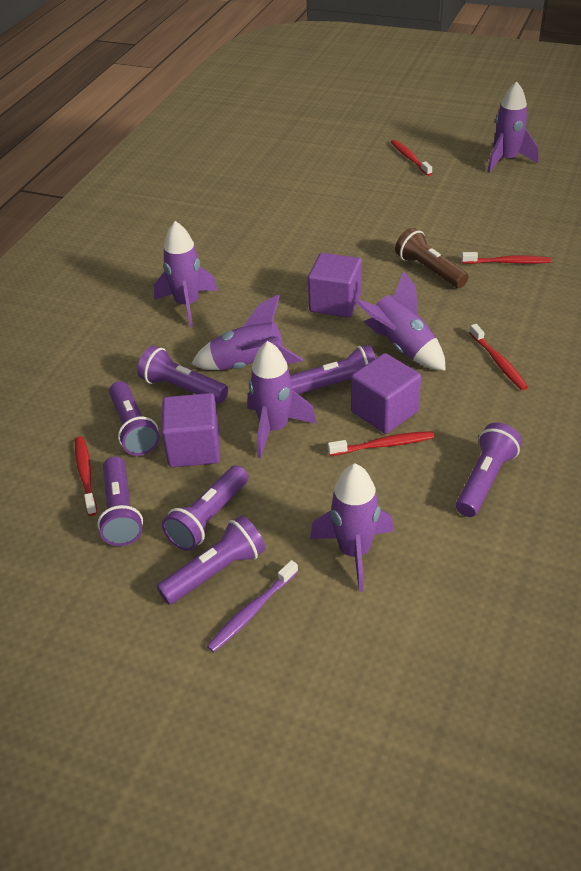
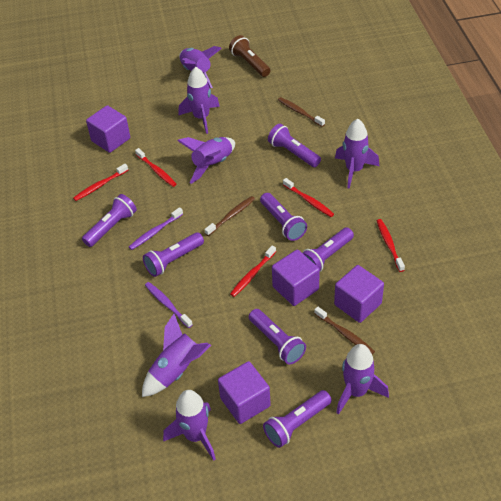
brown toothbrush: none = 0 -> [204,196,255,236] [278,97,325,127] [314,307,375,355] = 3
purple cube: [162,393,220,467] [308,253,362,318] [351,353,421,434] = 3 -> [86,105,130,153] [218,361,271,424] [272,249,320,306] [334,265,384,323] = 4
purple rocket: [154,221,218,327] [191,294,303,370] [247,341,317,458] [310,463,394,592] [354,271,446,371] [487,81,538,173] = 6 -> [142,314,211,397] [163,390,216,461] [178,67,220,134] [178,137,235,184] [179,46,222,88] [335,119,379,189] [336,344,389,415] = 7
purple toothbrush: [207,560,298,653] = 1 -> [129,207,183,250] [145,282,193,328] = 2

